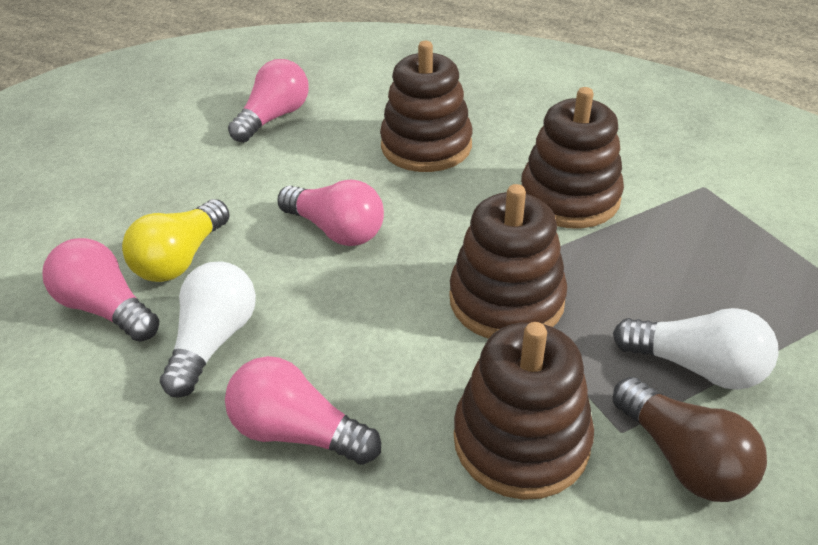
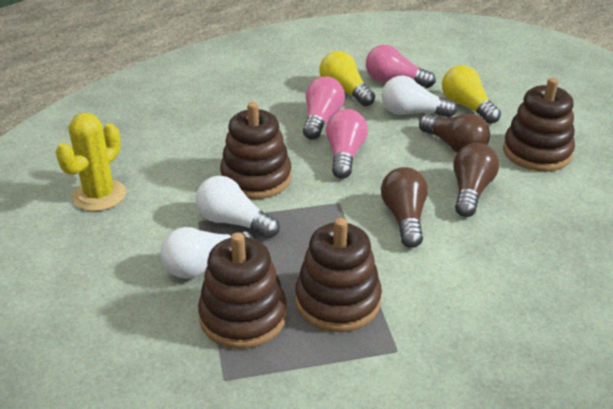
brown light bulb: [613,377,767,502] = 1 -> [381,167,428,248] [419,114,490,153] [453,143,499,217] = 3
pink light bulb: [43,238,159,342] [225,356,381,465] [228,59,309,143] [277,180,384,246] = 4 -> [303,76,345,140] [326,109,368,179] [366,45,436,88] = 3
white light bulb: [160,262,256,398] [613,308,779,390] = 2 -> [160,227,254,279] [196,176,280,238] [382,75,457,118] = 3
yellow cactus: none = 0 -> [55,113,126,211] = 1
yellow light bulb: [122,199,230,282] = 1 -> [320,51,375,106] [442,65,501,124] = 2

